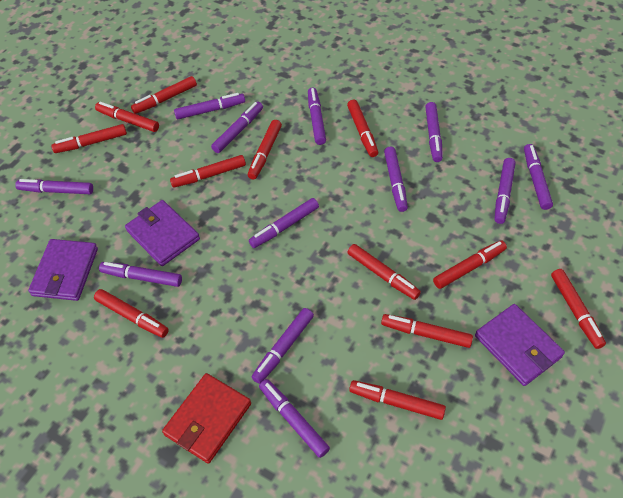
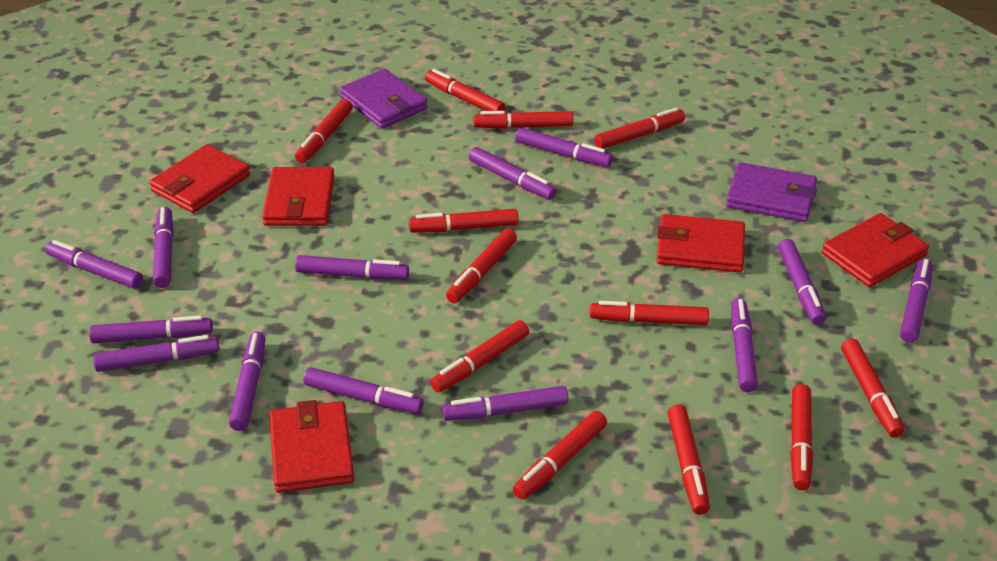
purple marker: [15,179,93,194] [99,262,182,287] [174,93,245,119] [211,102,263,153] [249,198,319,248] [252,308,314,384] [259,379,330,458] [308,87,326,145] [384,147,408,212] [425,102,443,162] [495,158,516,224] [524,144,553,210] = 12 -> [45,240,143,289] [89,315,213,343] [93,335,219,372] [153,207,174,288] [229,332,266,431] [295,255,409,279] [303,367,424,414] [442,386,569,421] [469,147,556,200] [515,128,613,167] [731,298,758,392] [778,239,826,325] [900,259,933,343] = 13
purple wallet: [28,239,98,301] [125,200,200,266] [475,304,565,386] = 3 -> [339,69,428,129] [726,162,817,222] = 2
red wallet: [162,373,251,464] = 1 -> [149,144,250,213] [262,167,335,226] [269,400,355,493] [657,214,745,272] [822,213,929,287] = 5

